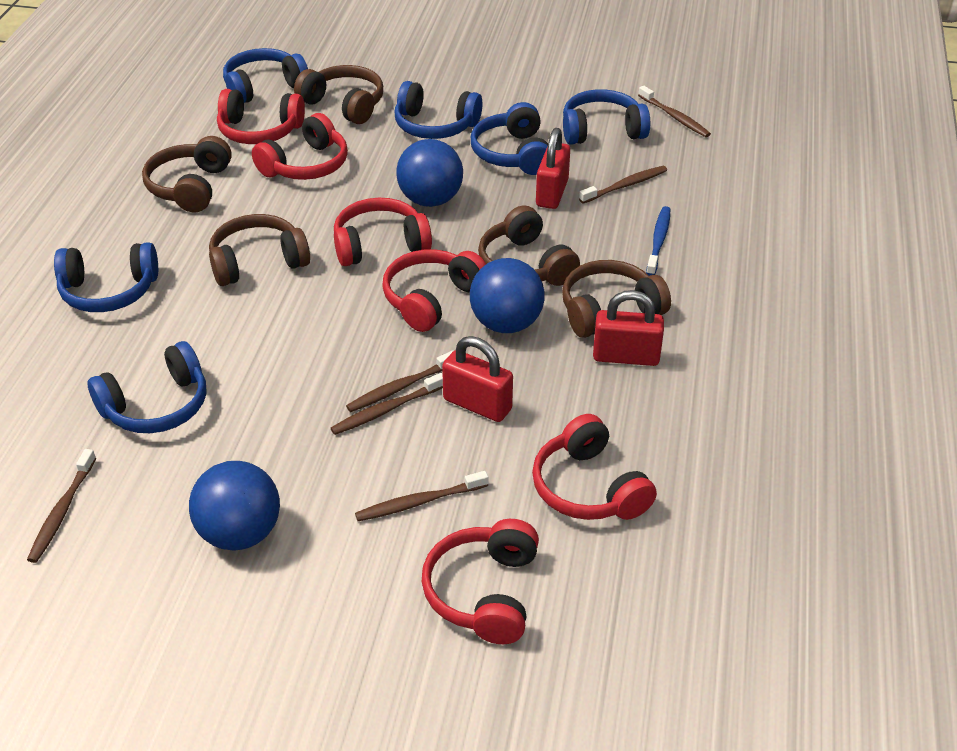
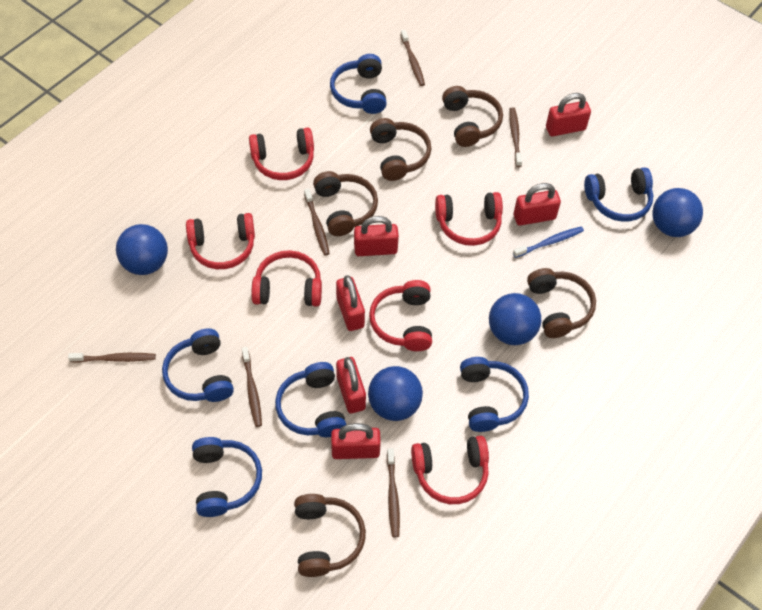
blue ball: [189,461,280,551] [396,139,463,207] [470,258,545,333] = 3 -> [116,224,168,275] [368,366,423,421] [489,293,541,345] [652,188,703,237] = 4
red padlock: [442,336,513,422] [536,128,570,209] [593,290,664,366] = 3 -> [331,423,381,459] [336,275,365,331] [336,357,366,413] [354,216,399,256] [514,183,561,226] [546,93,591,136] = 6

